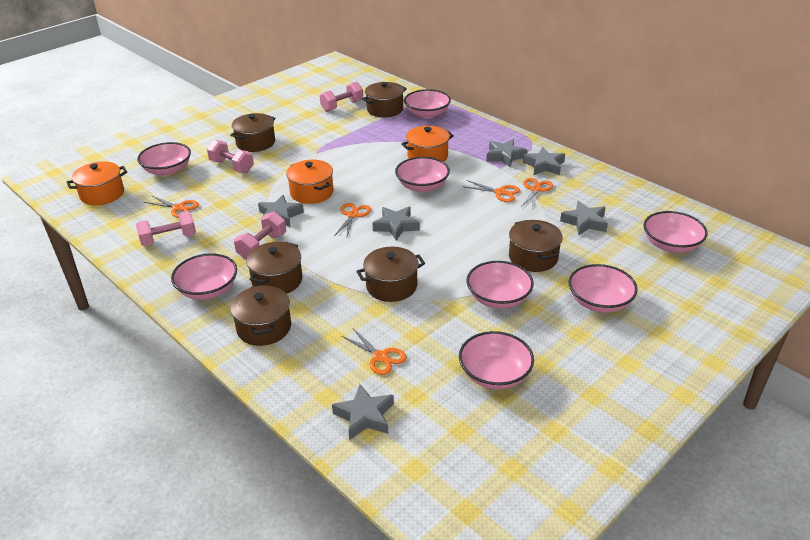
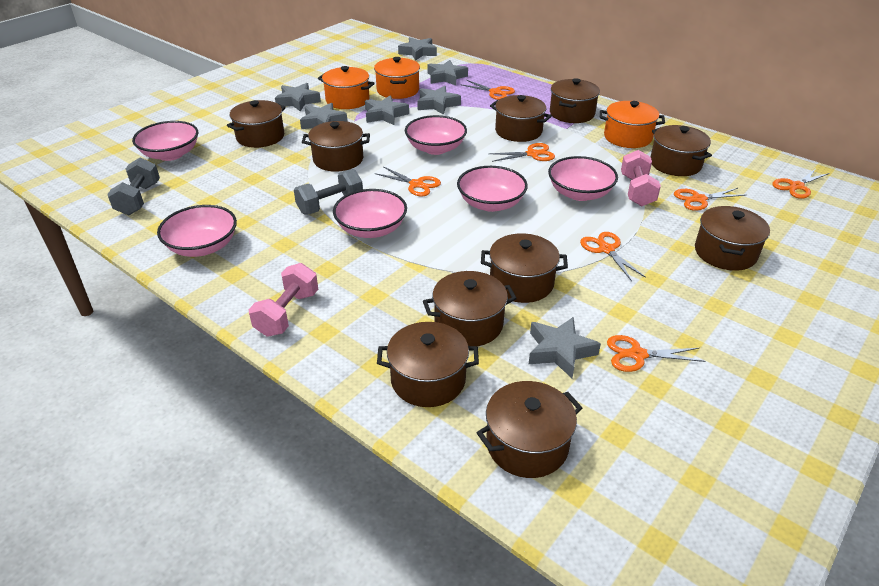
brown pot: [230,113,275,152] [230,285,291,346] [246,242,302,294] [356,247,425,302] [362,82,407,117] [509,220,563,272] = 6 -> [227,100,286,148] [302,121,370,172] [377,322,479,407] [423,271,517,346] [477,381,582,478] [481,233,568,303] [490,95,552,142] [550,78,600,123] [651,125,712,176] [695,206,770,271] = 10
grey dumbbell: none = 0 -> [107,157,160,215] [294,169,363,215] = 2
grey star: [258,195,304,227] [332,384,394,440] [372,207,420,241] [486,139,527,167] [523,147,565,175] [560,201,608,236] = 6 -> [275,83,321,112] [300,103,348,129] [365,95,409,125] [398,37,437,60] [417,86,461,115] [427,60,468,86] [529,317,601,378] = 7
orange scissors: [144,195,199,218] [334,203,371,236] [341,328,407,375] [462,180,520,202] [521,178,553,208] = 5 -> [375,166,441,196] [460,80,515,100] [488,143,555,162] [580,232,646,281] [607,335,705,372] [674,188,746,211] [772,168,830,199] = 7
pink bowl: [137,142,191,176] [171,253,237,300] [395,157,450,192] [404,89,451,118] [459,331,534,389] [466,261,534,309] [569,264,638,313] [644,211,708,253] = 8 -> [132,121,198,161] [157,205,237,257] [333,189,407,238] [405,115,467,155] [457,166,528,212] [548,156,618,201] = 6
pink dumbbell: [136,211,196,246] [207,140,254,173] [234,212,286,260] [320,82,363,112] = 4 -> [249,263,318,337] [621,150,661,206] = 2

